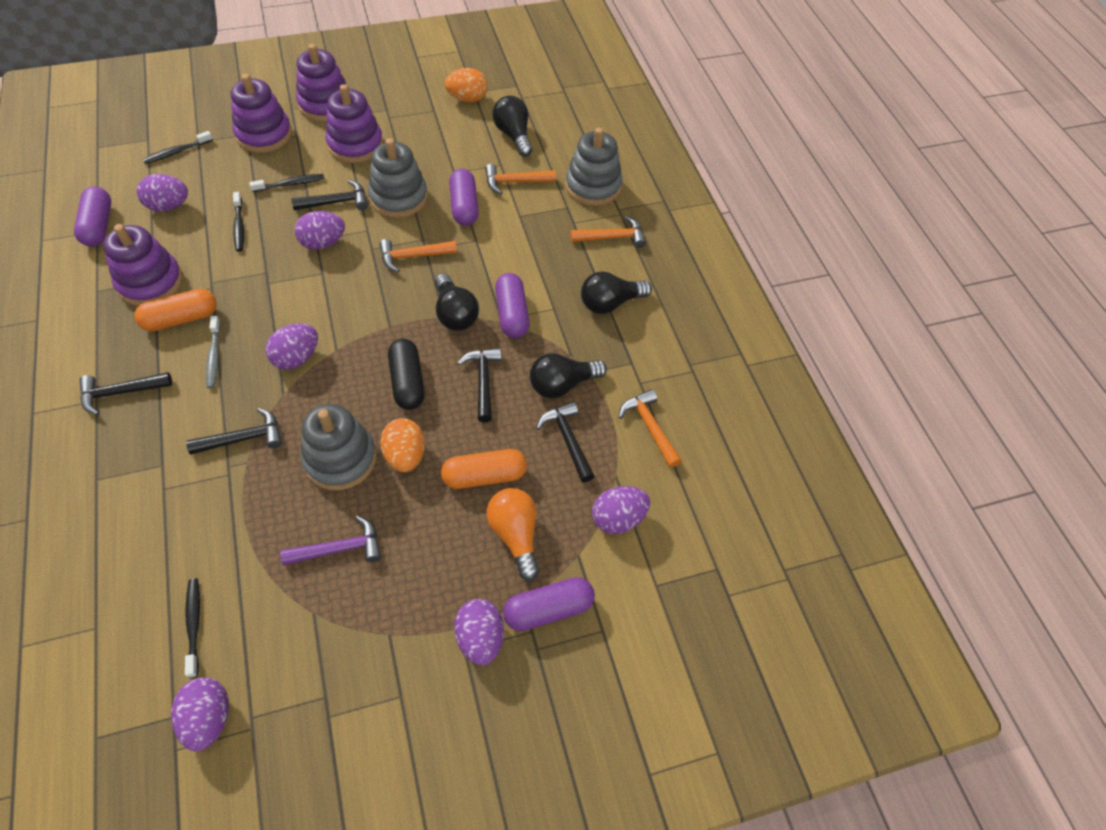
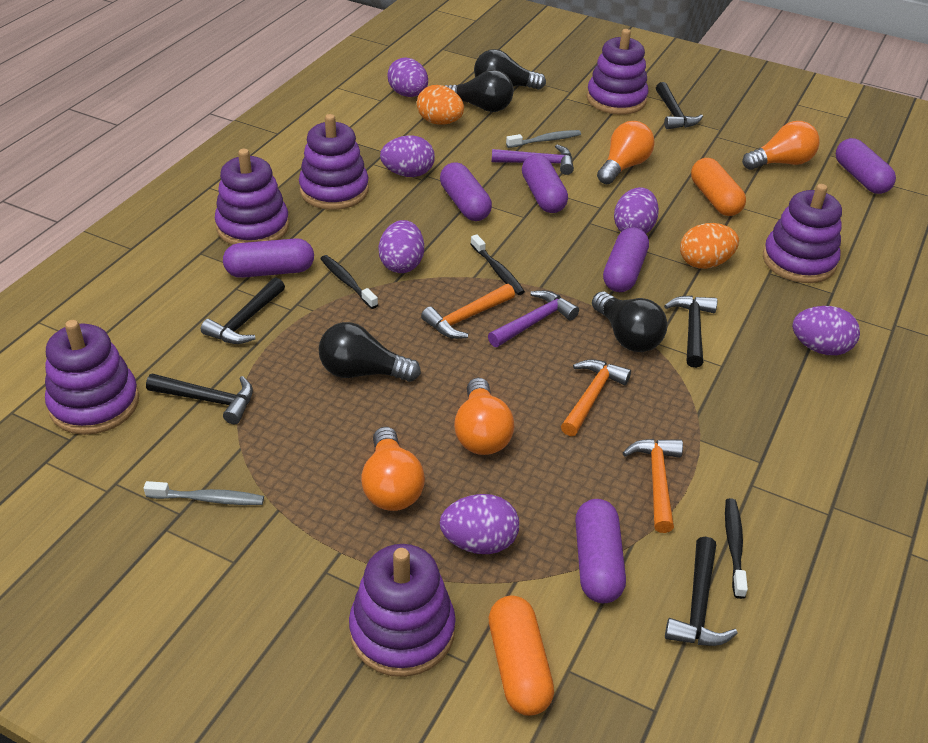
black capsule: [388,339,425,410] = 1 -> none = 0
black toothbrush: [143,131,213,164] [185,578,200,678] [233,192,244,252] [249,174,324,192] = 4 -> [320,255,378,309] [471,234,525,295] [725,498,748,599] = 3
grey stacking toy: [301,404,377,490] [368,138,428,218] [565,128,623,206] = 3 -> none = 0
grey toothbrush: [206,316,220,389] = 1 -> [144,481,264,505] [506,130,581,148] = 2
orange hammer: [379,239,457,273] [485,164,556,194] [571,216,646,248] [619,389,682,468] = 4 -> [421,284,515,339] [561,359,631,436] [623,439,683,533] = 3
orange light bulb: [486,488,539,581] = 1 -> [361,427,425,511] [454,378,514,455] [597,121,655,184] [742,121,820,170] = 4
purple capsule: [74,186,111,247] [449,169,479,226] [495,273,530,338] [503,577,595,631] = 4 -> [223,238,314,278] [440,162,492,221] [522,154,568,213] [575,499,626,603] [603,227,649,292] [836,138,896,194] = 6
purple hammer: [280,515,381,565] = 1 -> [488,290,579,347] [492,144,574,175] = 2
purple stacking toy: [103,224,183,306] [231,74,292,153] [296,44,349,122] [326,84,383,163] = 4 -> [45,320,139,435] [215,149,289,245] [299,114,369,210] [349,544,456,677] [587,29,648,114] [763,184,842,283] = 6

